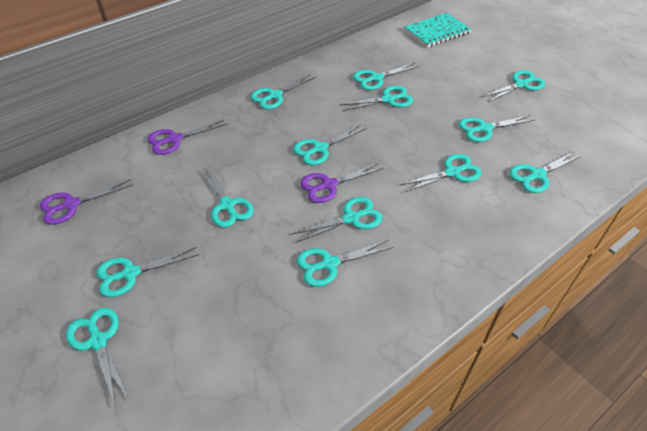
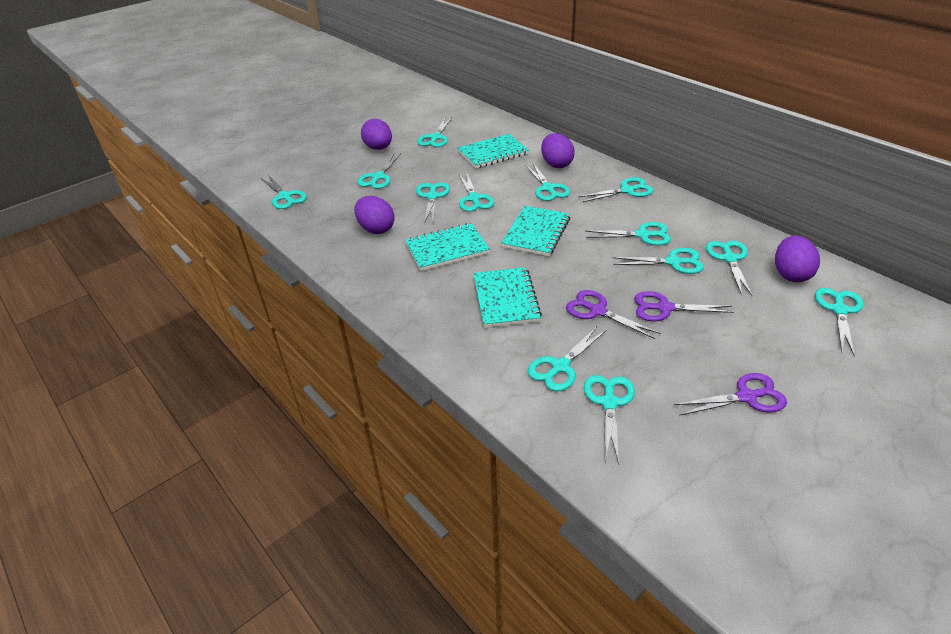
purple egg: none = 0 -> [354,196,395,234] [361,119,392,150] [541,133,575,168] [775,236,820,282] = 4
turquoise notebook: [405,13,471,47] = 1 -> [405,223,490,271] [458,134,529,168] [473,267,542,328] [501,206,570,256] = 4

